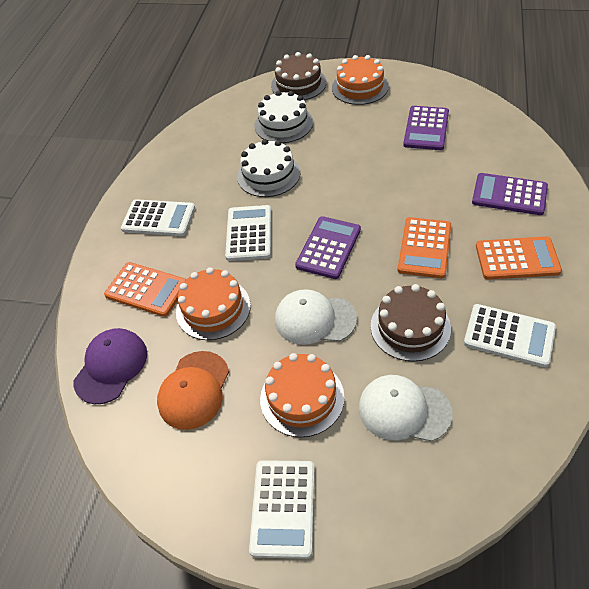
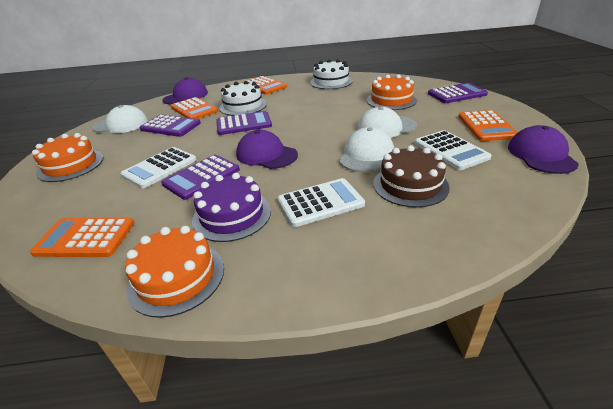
brown cake: [271,52,327,100] [371,284,451,361] = 2 -> [373,145,450,208] = 1
orange calculator: [104,262,186,317] [398,217,451,278] [476,236,562,280] = 3 -> [30,218,134,257] [171,97,218,119] [243,76,287,95] [458,110,518,141] = 4
orange cap: [157,351,229,430] = 1 -> none = 0
purple cake: none = 0 -> [192,173,271,242] = 1
purple calculator: [295,216,361,279] [403,106,449,150] [472,173,548,215] = 3 -> [139,114,201,137] [161,154,240,200] [216,111,272,135] [428,83,488,103] = 4
purple cap: [73,328,147,404] = 1 -> [163,77,208,105] [236,130,298,169] [508,125,579,174] = 3
white calculator: [121,199,195,236] [225,205,271,261] [249,460,315,559] [464,304,556,367] = 4 -> [120,147,197,188] [278,178,365,227] [415,130,492,170] = 3
white cap: [275,289,357,345] [359,375,453,441] = 2 -> [92,105,148,133] [339,127,394,172] [357,107,417,138] = 3

